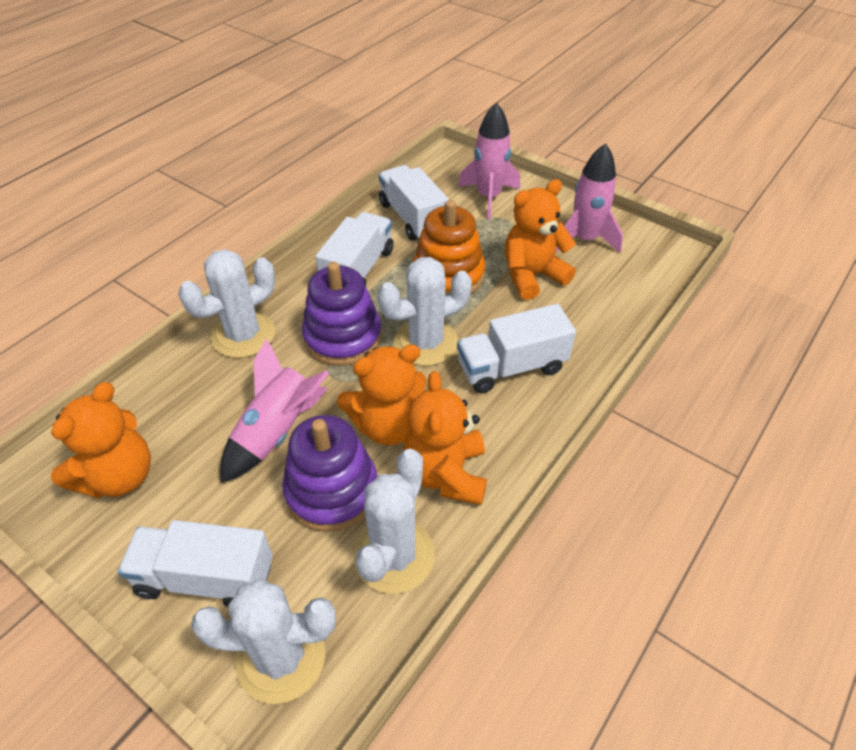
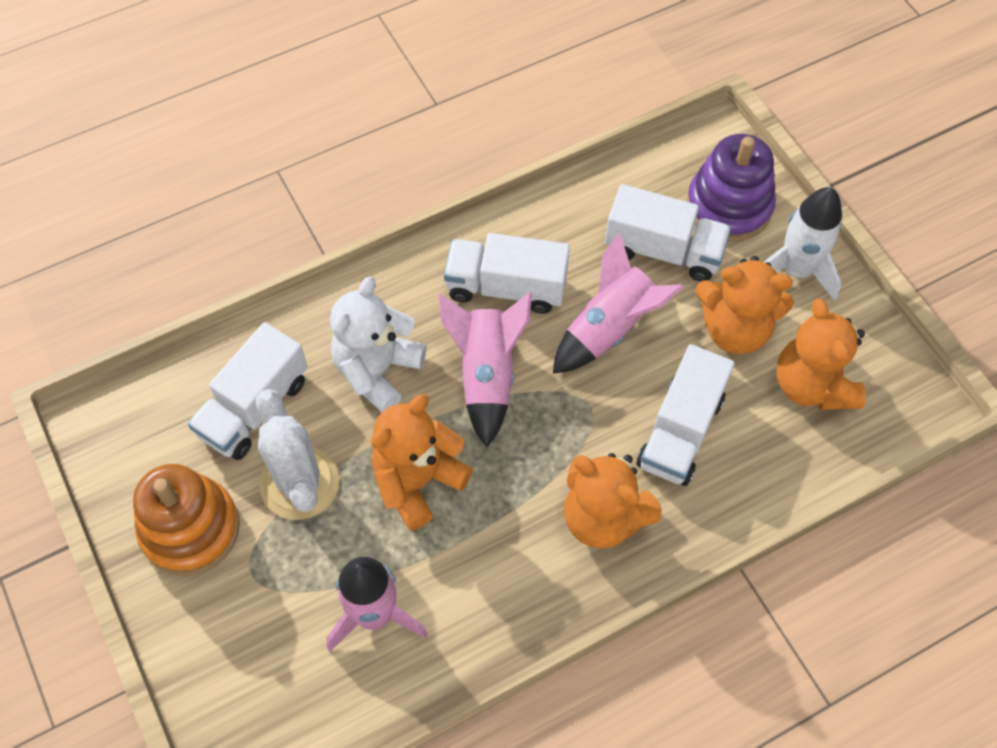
purple stacking toy: [282,415,377,532] [302,262,382,366] = 2 -> [686,134,776,242] = 1
white cactus: [178,249,275,358] [191,579,336,704] [353,449,435,594] [378,257,472,366] = 4 -> [256,389,339,520] = 1
white rocket: none = 0 -> [764,187,842,301] = 1
white teddy bear: none = 0 -> [330,276,426,412] = 1

